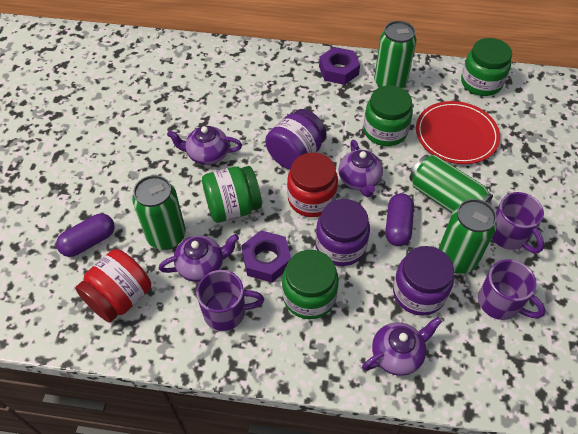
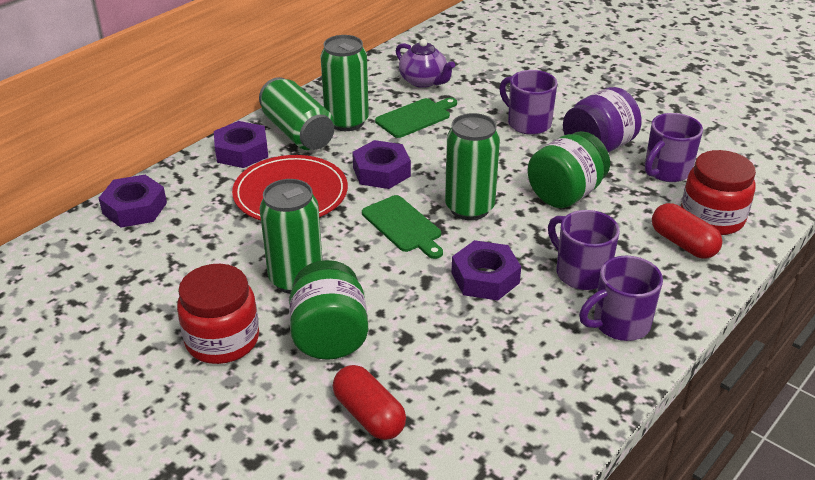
green cutting board: none = 0 -> [362,195,443,259] [375,98,457,138] = 2
green jar: [202,166,262,223] [282,250,339,319] [363,85,413,146] [461,38,512,96] = 4 -> [289,260,368,360] [527,131,610,208] = 2
purple capsule: [56,214,115,257] [385,193,414,246] = 2 -> none = 0
purple jar: [265,109,326,170] [316,199,370,266] [393,246,454,316] = 3 -> [563,87,642,153] = 1
purple mug: [196,270,264,331] [478,259,545,320] [492,192,544,253] = 3 -> [499,70,558,135] [548,210,620,290] [579,256,663,341] [645,113,703,182] = 4
purple nut: [241,230,291,282] [319,47,360,85] = 2 -> [99,175,167,228] [214,121,268,168] [352,140,411,189] [451,240,521,300] = 4
purple teapot: [159,234,239,282] [167,126,242,165] [338,139,383,197] [362,317,442,376] = 4 -> [396,39,455,88] = 1
red capsule: none = 0 -> [333,365,406,440] [652,203,722,259] = 2

